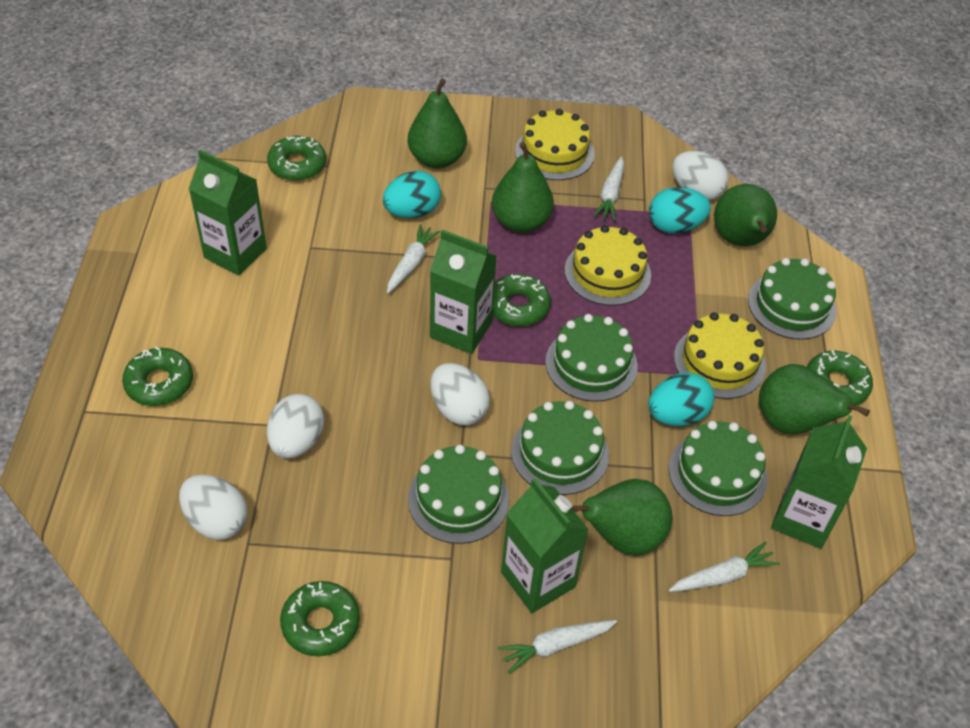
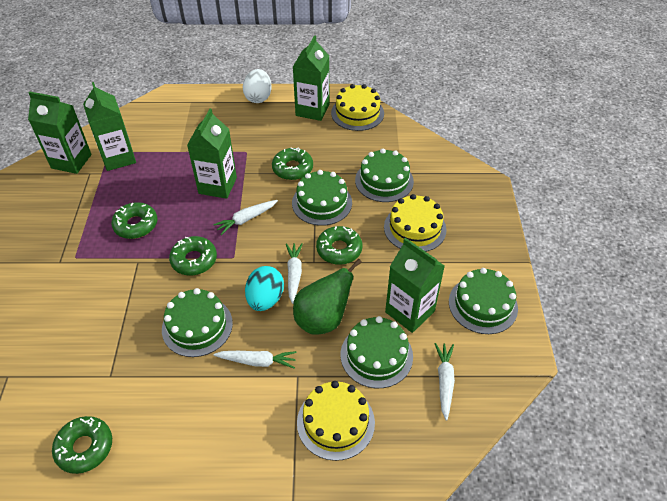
green carton: [189,150,267,276] [430,230,497,354] [501,478,589,613] [771,415,867,549] = 4 -> [28,91,92,174] [83,82,136,171] [187,109,237,199] [293,35,329,121] [385,238,445,333] = 5
green pear: [408,78,467,168] [492,142,554,233] [572,479,672,556] [714,184,777,246] [759,364,870,435] = 5 -> [293,259,362,335] = 1
turquoise egg: [383,171,441,218] [648,373,714,426] [649,187,711,234] = 3 -> [245,266,284,311] = 1
white egg: [179,474,248,540] [267,394,324,459] [430,363,490,425] [672,151,729,200] = 4 -> [243,69,272,103] = 1

